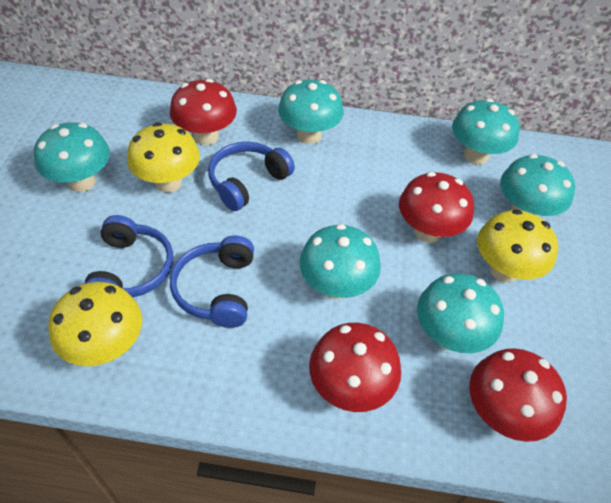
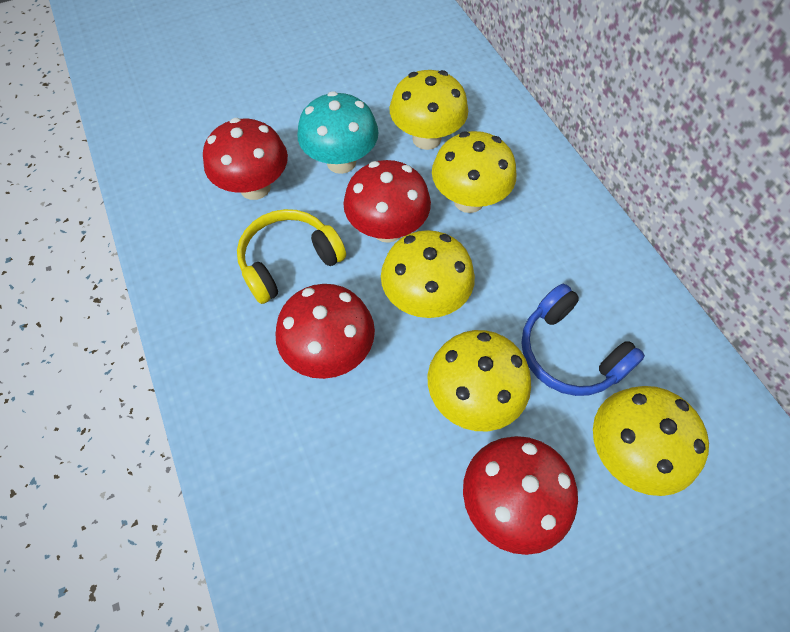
blue headphones: [84,215,173,298] [170,236,254,328] [208,142,295,211] = 3 -> [521,284,645,396] = 1
turquoise mushroom: [34,122,110,192] [278,80,343,144] [300,224,381,299] [417,273,504,353] [452,99,520,165] [500,154,575,216] = 6 -> [297,91,379,174] = 1
yellow headphones: none = 0 -> [237,209,346,304] = 1
yellow mushroom: [48,282,142,366] [127,122,200,193] [477,209,558,283] = 3 -> [381,230,475,318] [389,70,468,150] [428,330,531,431] [432,131,516,213] [593,386,709,496] = 5

